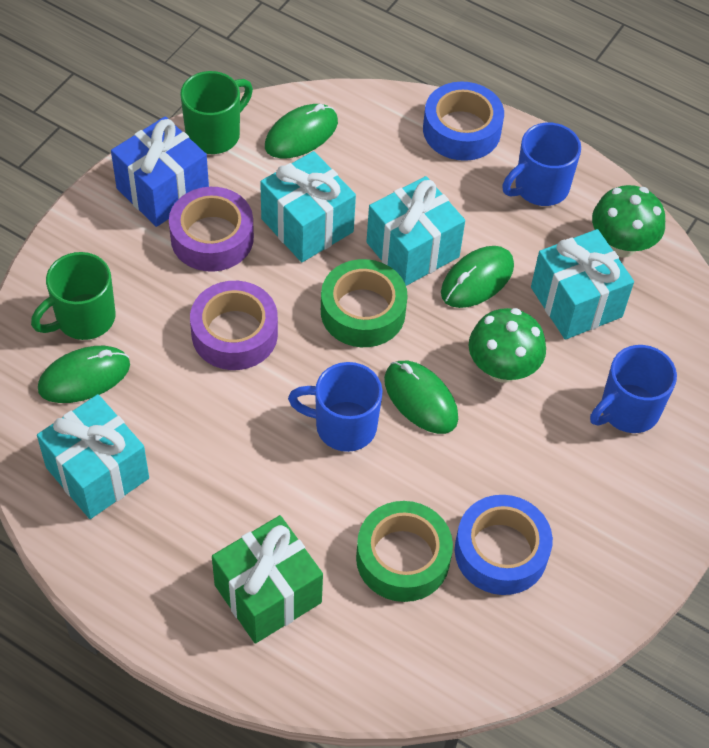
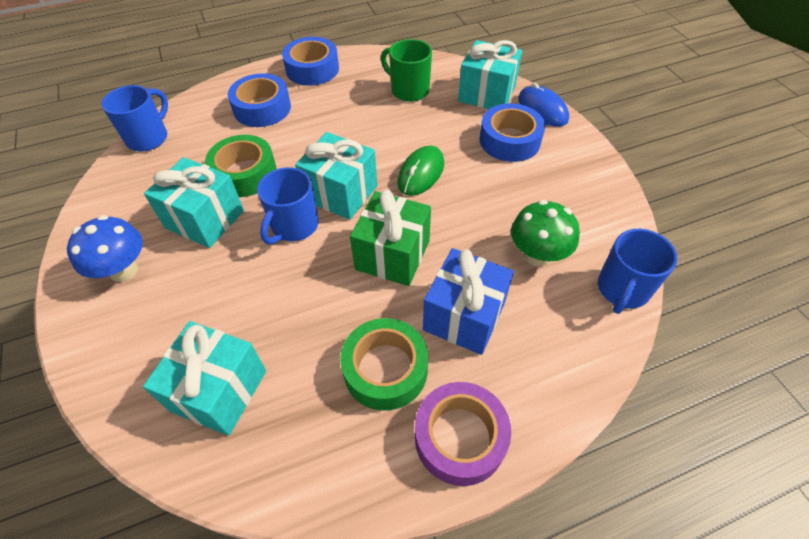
blue mouse: none = 0 -> [518,83,569,127] = 1
blue mushroom: none = 0 -> [67,215,143,282] = 1
blue tape: [423,82,504,161] [455,495,553,595] = 2 -> [228,73,291,127] [282,37,339,86] [480,103,545,162] = 3
green mouse: [38,346,130,403] [265,104,338,159] [384,361,458,434] [441,246,514,308] = 4 -> [397,145,444,196] = 1
green mug: [31,252,115,340] [180,71,253,154] = 2 -> [381,39,432,102] = 1
green mushroom: [469,308,546,383] [592,185,665,257] = 2 -> [511,200,580,267] = 1
purple tape: [169,187,254,272] [190,281,278,370] = 2 -> [415,382,511,486] = 1

